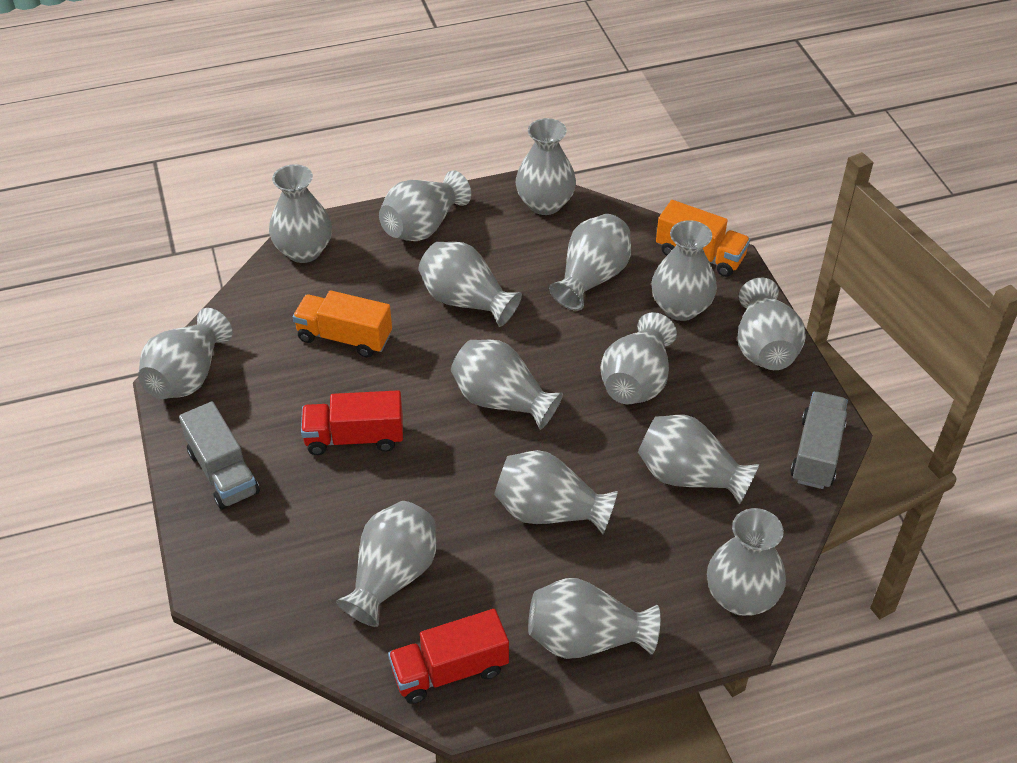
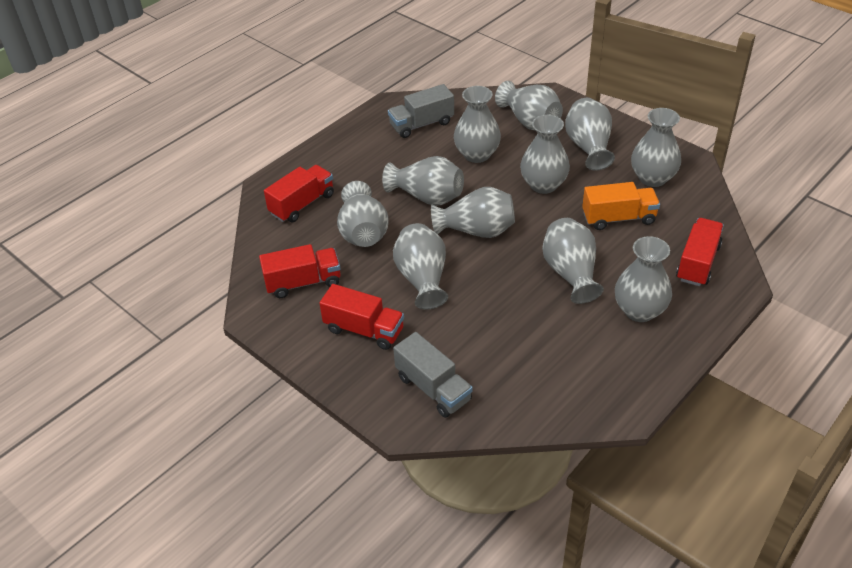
grey vase: [138,308,233,399] [269,164,332,263] [336,501,436,627] [379,170,471,241] [418,242,522,327] [451,340,563,430] [494,450,618,534] [516,118,576,215] [528,578,660,659] [549,214,631,311] [600,312,677,405] [638,415,759,505] [651,220,717,321] [707,508,786,616] [737,278,806,370] = 15 -> [337,181,389,247] [382,156,464,206] [393,223,448,310] [431,187,515,238] [454,86,501,163] [495,81,563,130] [520,115,570,194] [542,218,604,304] [565,98,615,171] [615,236,672,322] [631,108,681,187] = 11
orange truck: [293,290,392,358] [656,200,750,277] = 2 -> [582,182,660,230] = 1
red truck: [301,390,403,455] [388,609,509,704] = 2 -> [259,244,341,298] [264,165,334,222] [319,284,404,350] [676,218,724,286] = 4

